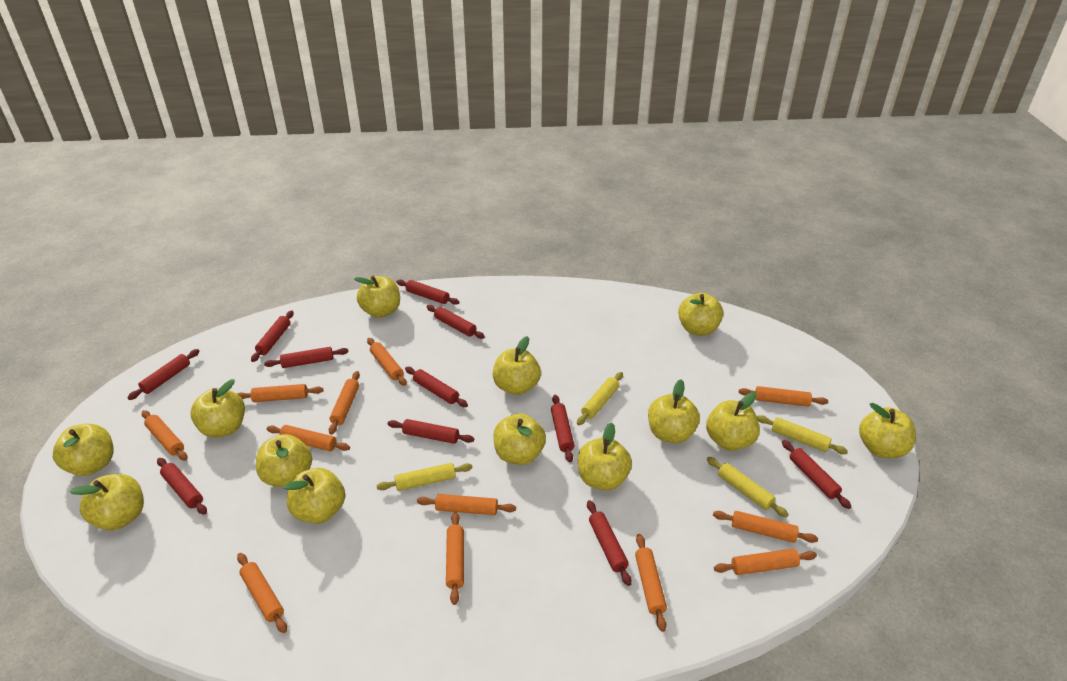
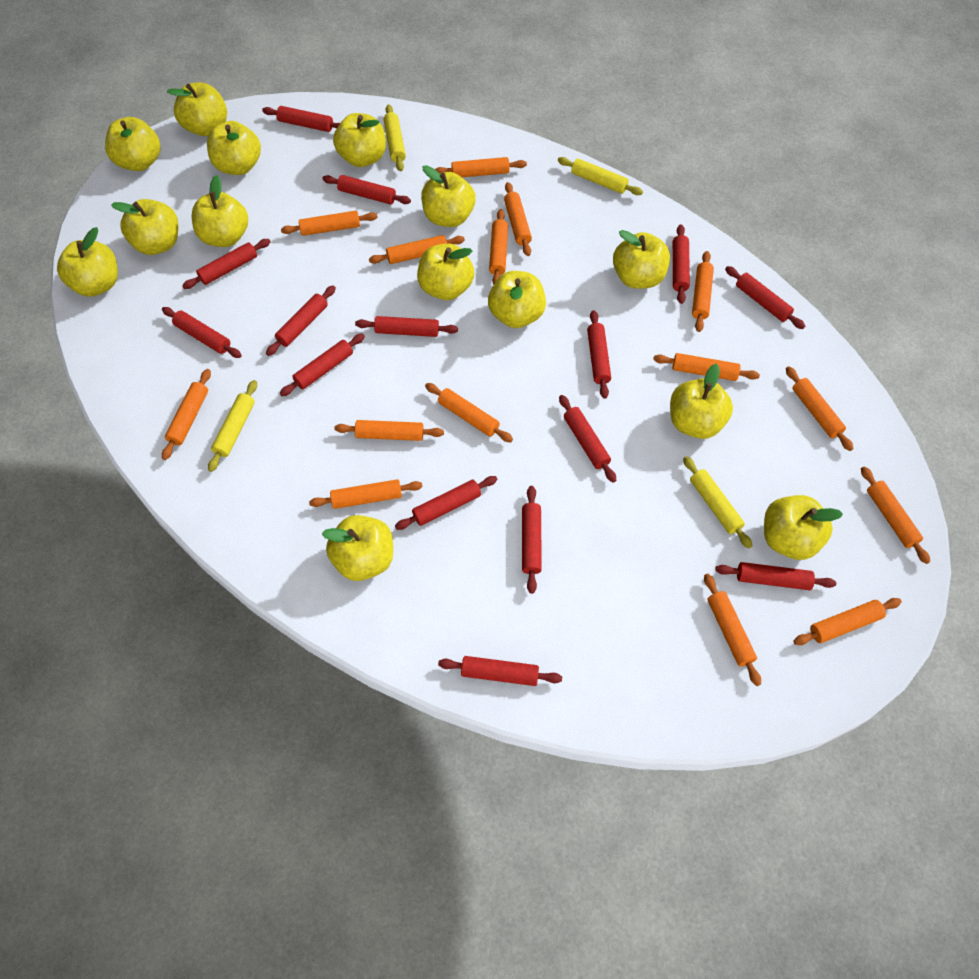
orange rolling pin: [142,410,187,461] [237,384,323,402] [237,553,287,633] [267,425,350,451] [329,371,360,435] [367,338,407,386] [417,494,516,515] [446,512,464,605] [635,534,667,632] [713,511,818,543] [714,549,817,575] [739,386,828,407] = 12 -> [162,369,211,460] [281,211,378,236] [309,479,423,509] [334,420,444,441] [369,235,465,264] [425,383,513,442] [435,157,527,177] [489,209,508,284] [504,182,532,256] [653,353,760,381] [692,251,714,332] [704,574,761,686] [786,366,854,451] [793,598,902,645] [861,466,930,564] = 15
red rolling pin: [127,349,200,400] [157,458,207,515] [251,310,294,362] [264,347,349,368] [388,419,474,444] [396,280,459,305] [405,367,468,407] [427,305,485,339] [551,395,574,462] [587,500,632,586] [782,440,851,509] = 11 -> [162,307,242,358] [182,239,271,289] [262,106,340,132] [266,285,336,356] [280,333,365,396] [322,175,411,205] [355,316,458,337] [395,476,497,530] [438,656,562,686] [522,486,542,594] [559,395,616,483] [587,310,611,399] [673,225,690,304] [715,562,836,590] [725,266,805,329] = 15
yellow apple: [53,423,114,476] [69,474,144,530] [190,379,245,438] [256,434,312,487] [283,468,345,524] [354,276,400,318] [493,336,541,395] [493,413,546,465] [578,423,632,491] [648,380,700,443] [678,293,723,336] [706,392,760,451] [859,403,916,458] = 13 -> [57,227,118,297] [105,117,160,171] [111,199,179,255] [167,82,227,136] [192,175,248,247] [207,121,261,175] [322,515,393,581] [333,113,386,167] [417,243,474,300] [421,165,476,227] [488,271,546,328] [613,230,670,289] [670,364,733,439] [764,495,843,560] = 14

